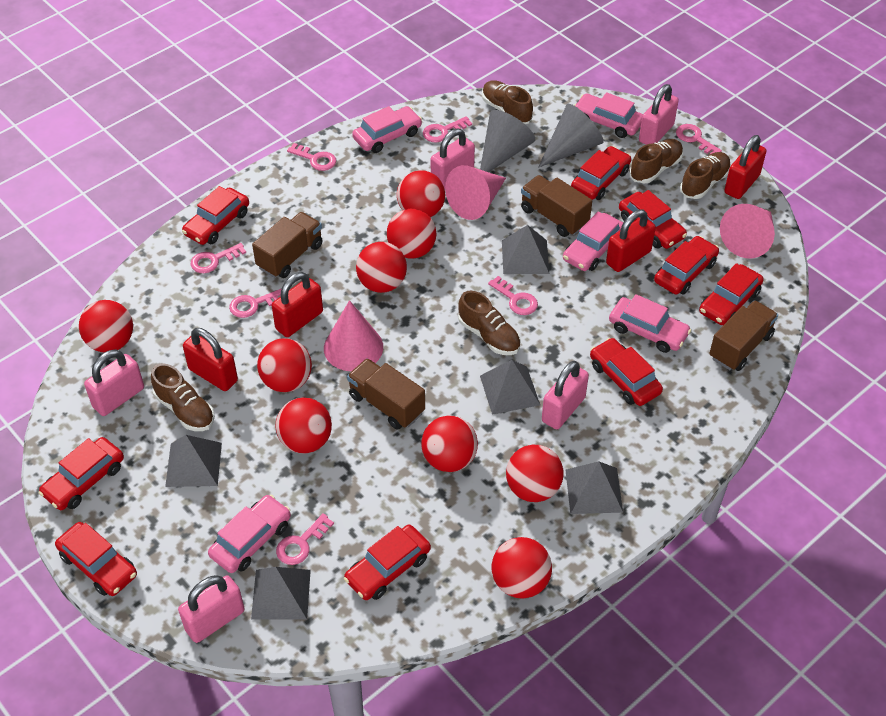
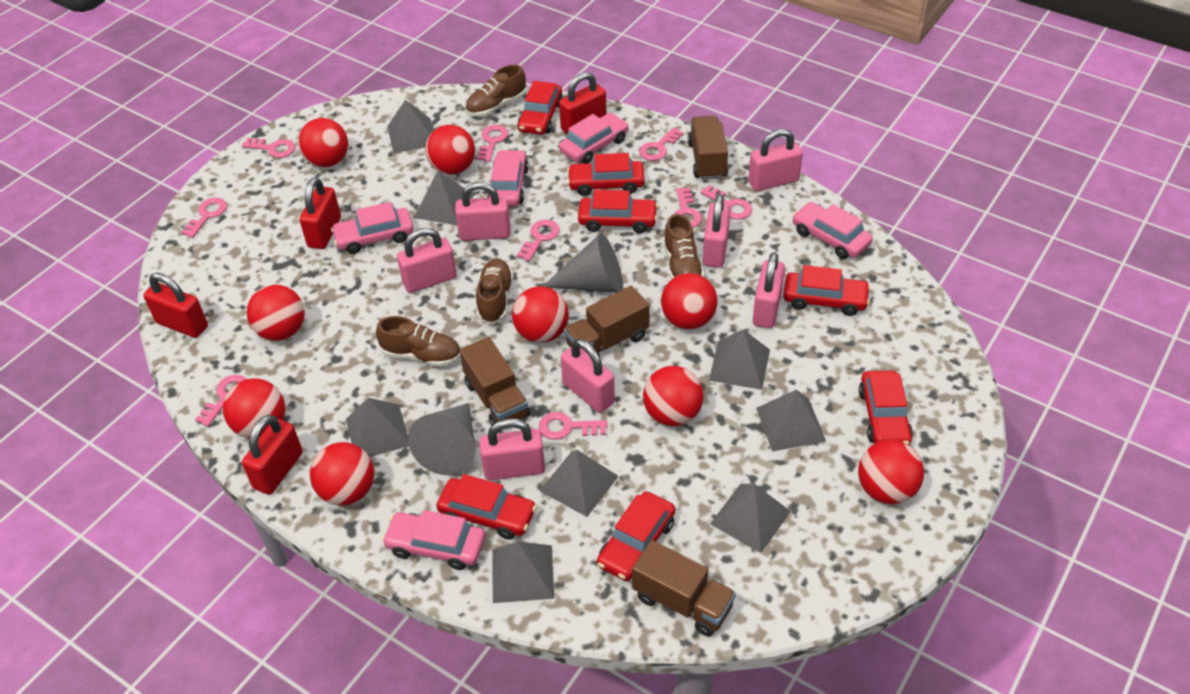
brown shoe: [151,363,215,431] [458,291,521,355] [482,80,533,124] [630,139,683,184] [680,152,731,199] = 5 -> [376,316,461,367] [465,64,526,117] [476,259,513,324] [663,214,704,280] = 4
grey pyramid: [165,435,222,487] [251,567,311,620] [480,360,540,415] [502,225,549,274] [566,461,623,514] = 5 -> [346,398,409,457] [388,100,434,153] [414,171,473,225] [492,541,554,603] [540,450,619,517] [709,330,770,390] [710,484,791,553] [756,390,826,452] = 8
pink cone: [324,300,383,371] [445,165,506,220] [720,204,775,258] = 3 -> none = 0
pink key: [191,243,246,273] [229,288,282,318] [276,513,334,565] [287,143,336,171] [423,116,472,142] [488,276,538,315] [676,124,722,154] = 7 -> [181,198,227,238] [195,375,246,427] [242,138,295,158] [477,125,508,162] [517,220,560,261] [539,412,608,440] [639,127,684,161] [673,188,702,228] [700,185,752,220] = 9
pink padlock: [84,350,144,416] [178,575,245,643] [431,129,475,189] [542,361,589,429] [639,84,679,145] = 5 -> [397,228,457,293] [455,182,510,241] [479,418,545,480] [561,339,615,413] [703,194,730,267] [748,129,803,191] [753,252,785,328] = 7
red car: [39,437,124,510] [55,522,137,596] [182,186,249,245] [344,525,431,600] [571,146,631,200] [590,338,663,406] [619,190,687,249] [654,236,719,295] [699,263,764,325] = 9 -> [437,474,537,540] [517,81,563,135] [567,153,645,196] [578,190,658,233] [597,491,675,581] [783,265,871,316] [859,370,913,445] = 7

